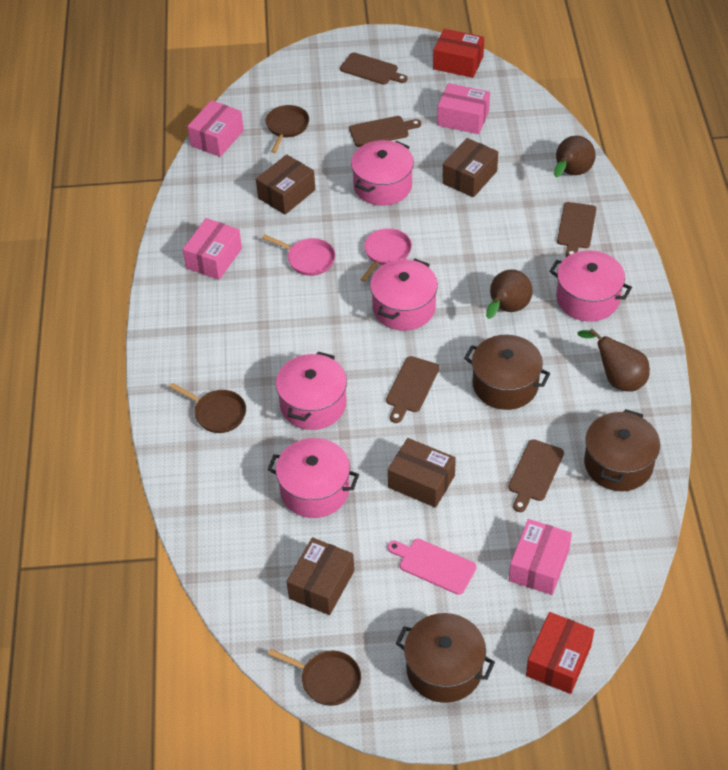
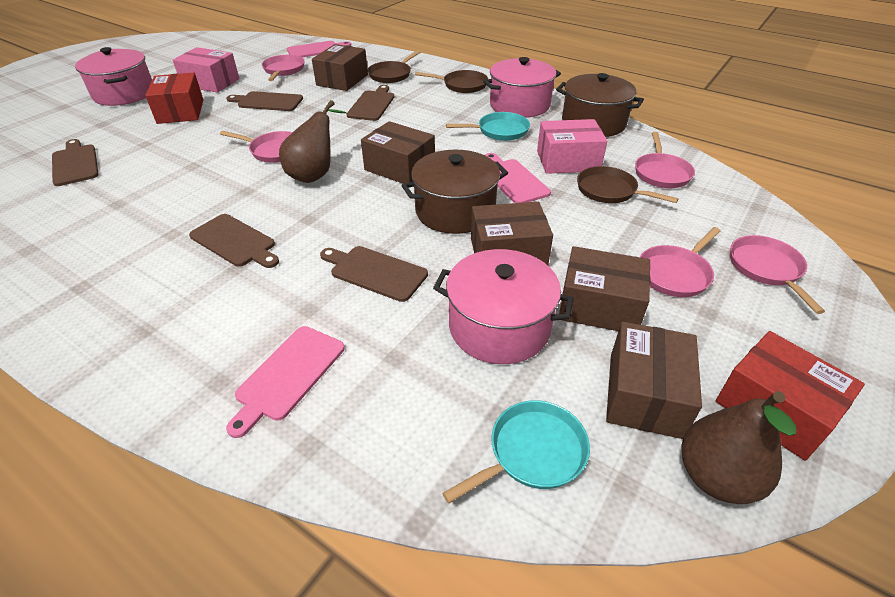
brown box: [256,154,315,215] [287,537,354,615] [388,438,456,508] [442,138,498,197] = 4 -> [312,44,368,91] [361,121,435,183] [471,202,553,265] [559,246,650,331] [606,322,702,439] = 5
brown pear: [486,269,533,319] [554,136,595,177] [578,328,650,392] = 3 -> [279,100,346,183] [681,391,796,504] = 2
brown pot: [396,613,495,703] [464,335,550,410] [584,409,660,491] = 3 -> [401,150,508,234] [556,73,644,137] = 2
pink box: [183,218,242,280] [187,100,244,157] [437,83,490,134] [509,519,572,595] = 4 -> [173,47,239,93] [537,119,607,174] = 2
pink cutting board: [387,539,477,595] = 1 -> [226,326,345,438] [287,41,351,57] [485,153,551,203] = 3
pink pan: [262,234,335,276] [361,228,412,282] = 2 -> [220,131,293,163] [262,55,305,81] [635,132,695,188] [640,227,721,297] [730,235,825,314] = 5
pink pot: [267,438,359,518] [276,352,347,430] [351,140,414,206] [370,258,438,331] [549,250,632,322] = 5 -> [75,47,152,106] [433,249,574,364] [483,57,561,118] = 3
turquoise pan: none = 0 -> [442,400,590,503] [446,112,530,141] = 2

